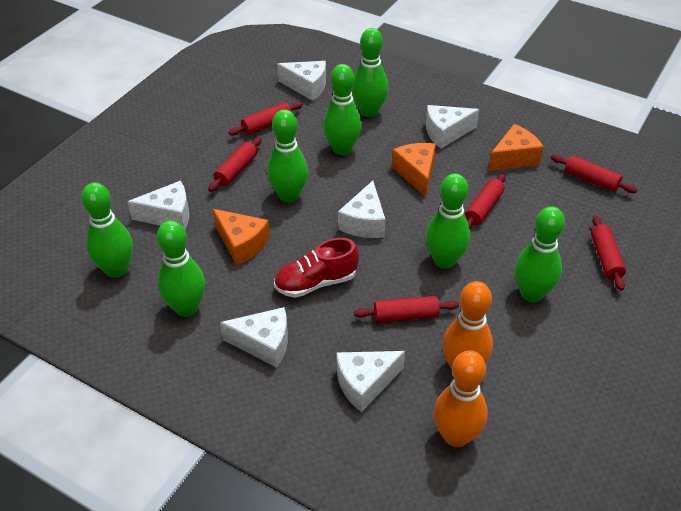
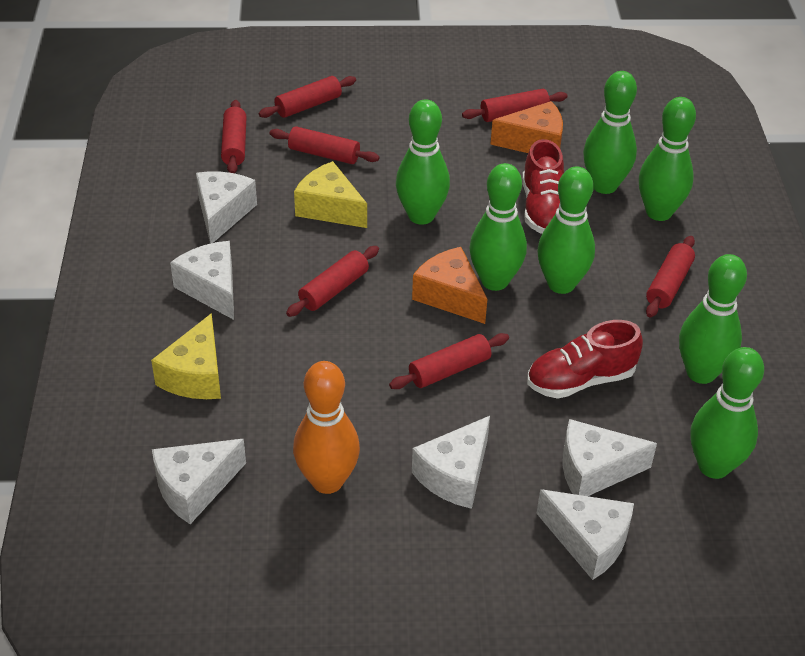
orange bowling pin: [434,350,488,447] [442,281,493,370] = 2 -> [293,361,360,494] = 1
orange cheese: [213,209,270,265] [392,143,436,197] [488,124,544,171] = 3 -> [412,247,487,324] [490,101,563,153] = 2
red rolling pin: [208,137,261,192] [229,102,303,136] [354,296,459,322] [465,173,506,229] [551,155,637,193] [591,215,626,291] = 6 -> [221,100,247,173] [259,76,356,118] [270,126,379,164] [286,246,379,317] [389,333,509,389] [462,89,567,122] [646,236,695,317] = 7
red shoe: [274,238,359,298] = 1 -> [522,139,564,234] [527,320,643,399] = 2
yellow cheese: none = 0 -> [151,313,221,399] [294,161,367,228] = 2

